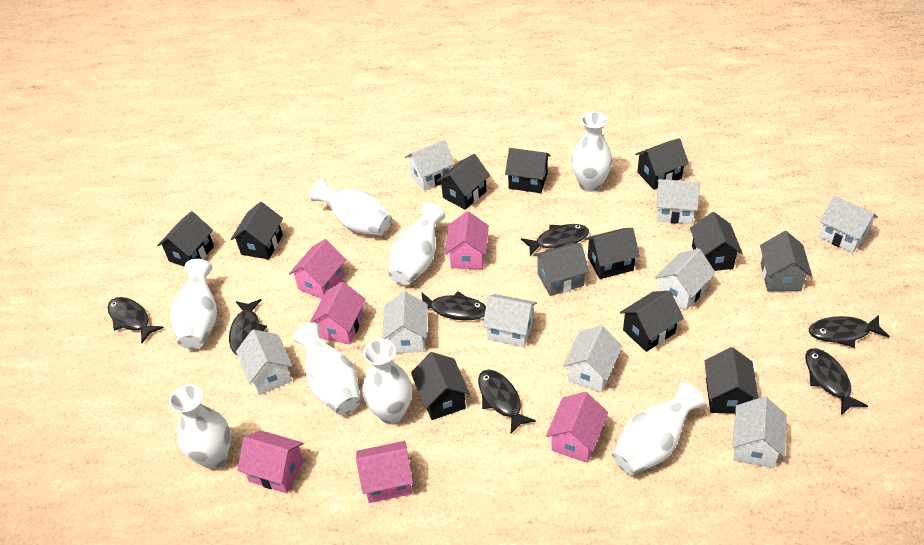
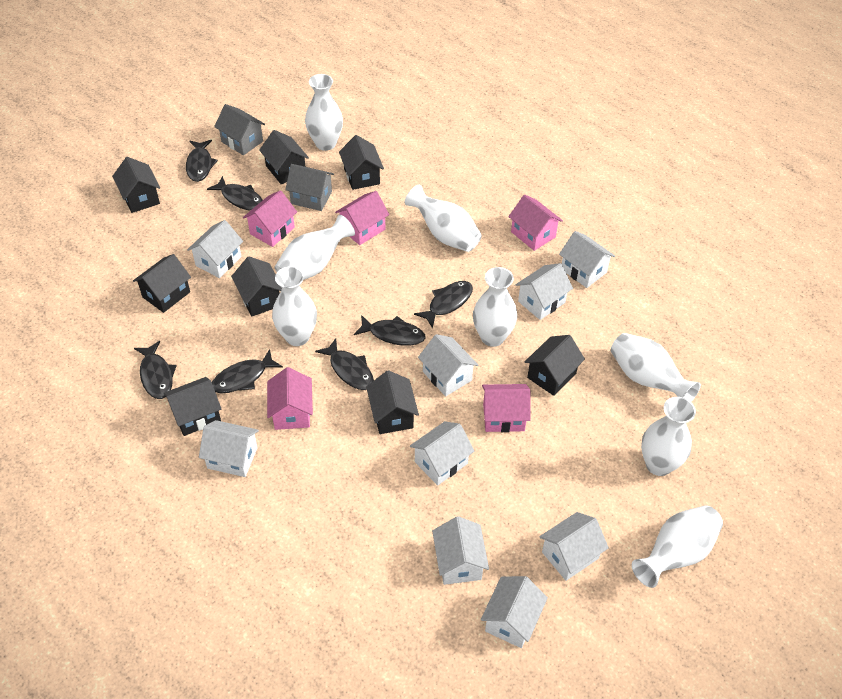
black house: [157,211,214,267] [231,202,283,260] [411,352,470,420] [437,154,490,210] [505,148,551,193] [585,228,640,279] [620,291,684,352] [635,138,689,189] [690,212,742,271] [704,347,759,414] = 10 -> [112,157,160,213] [133,254,191,313] [164,377,222,436] [231,256,282,316] [259,130,309,184] [339,135,384,190] [366,370,419,434] [525,335,585,396] = 8
pink house: [237,430,304,493] [289,239,346,299] [309,281,366,345] [356,441,413,503] [445,211,489,269] [546,392,608,463] = 6 -> [243,190,297,247] [267,367,313,430] [335,191,389,245] [482,384,530,432] [508,195,563,251] = 5

